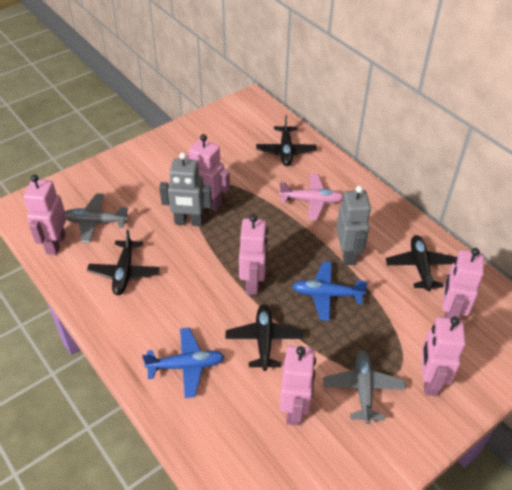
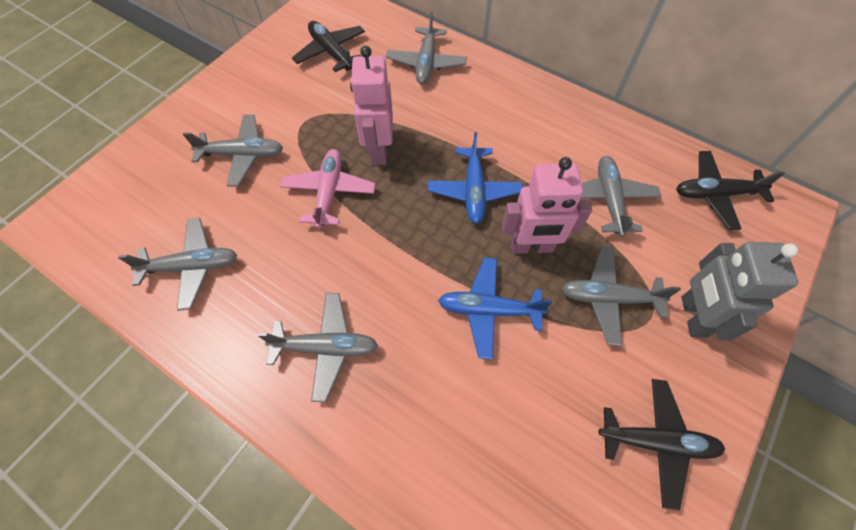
black plane: [87,229,160,295] [225,304,303,371] [256,115,317,166] [386,235,456,291] = 4 -> [292,21,365,72] [599,379,725,511] [676,151,785,230] = 3
grey plane: [65,193,129,243] [323,350,406,424] = 2 -> [118,218,238,311] [183,115,283,186] [258,293,378,402] [386,11,467,84] [561,247,681,346] [581,156,661,237] = 6
grey robot: [159,152,212,226] [336,186,371,265] = 2 -> [681,242,798,340] = 1
pink robot: [23,175,67,255] [185,134,230,211] [239,215,268,295] [280,346,316,426] [421,317,466,396] [442,248,484,319] = 6 -> [350,46,393,165] [502,157,592,254] = 2

